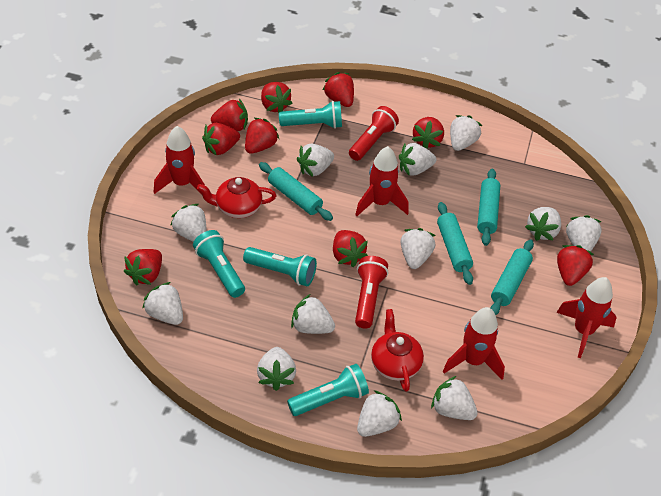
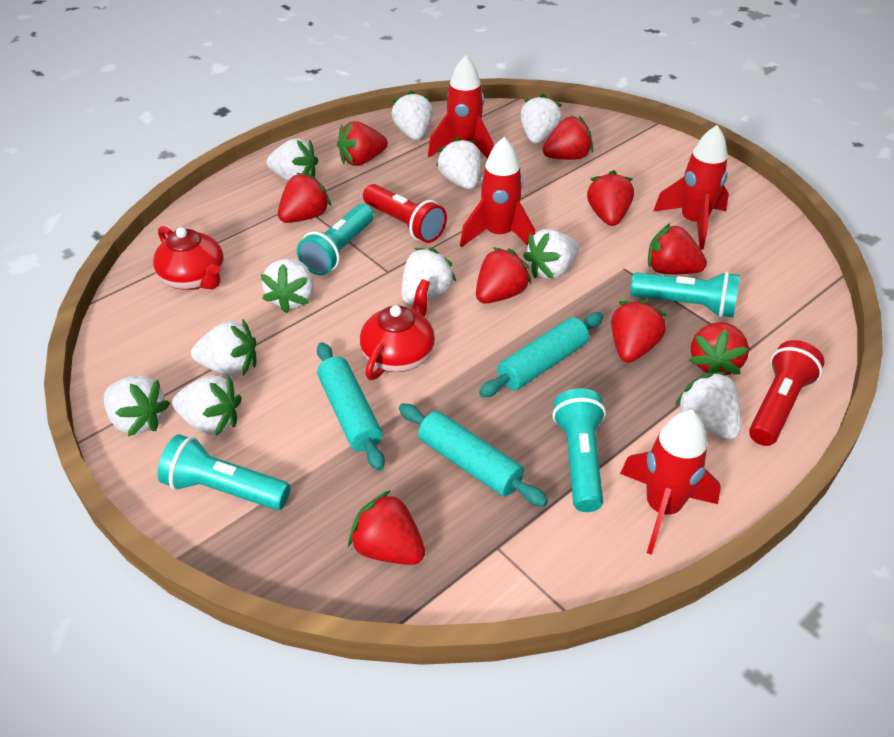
turquoise rolling pin: [259,162,333,221] [437,202,473,285] [477,169,500,246] [490,239,534,315] = 4 -> [317,342,385,471] [399,403,548,507] [479,312,604,397] = 3
white strawberry: [142,282,183,325] [170,204,207,242] [257,347,296,391] [291,294,335,334] [297,143,334,177] [357,390,402,437] [399,143,436,176] [400,228,436,269] [431,376,478,420] [450,115,482,151] [525,207,561,241] [566,215,602,252] = 12 -> [104,376,170,437] [172,375,242,436] [191,320,256,376] [260,259,314,314] [267,138,318,181] [391,90,433,140] [402,248,456,304] [436,137,481,189] [520,94,562,143] [523,229,579,279] [675,372,741,440] = 11

